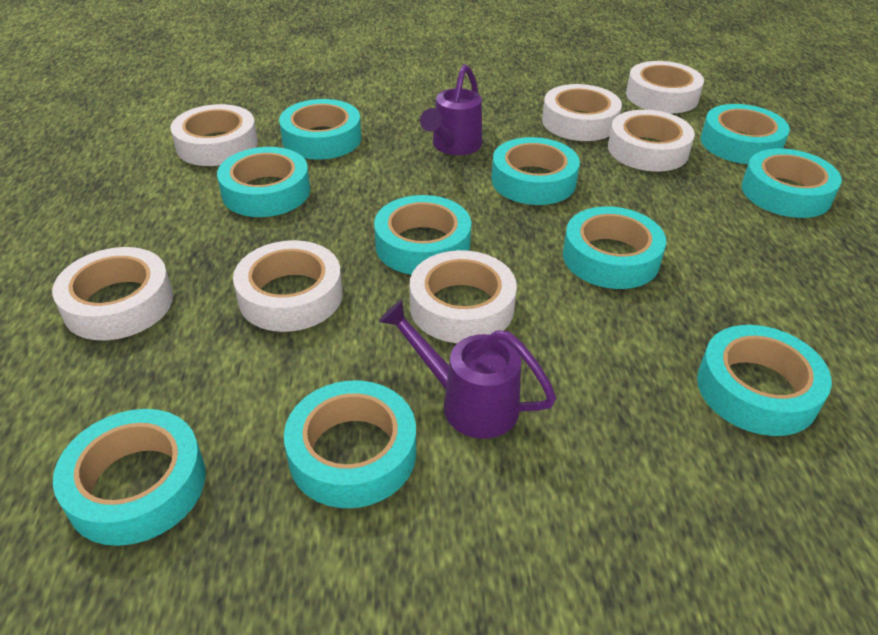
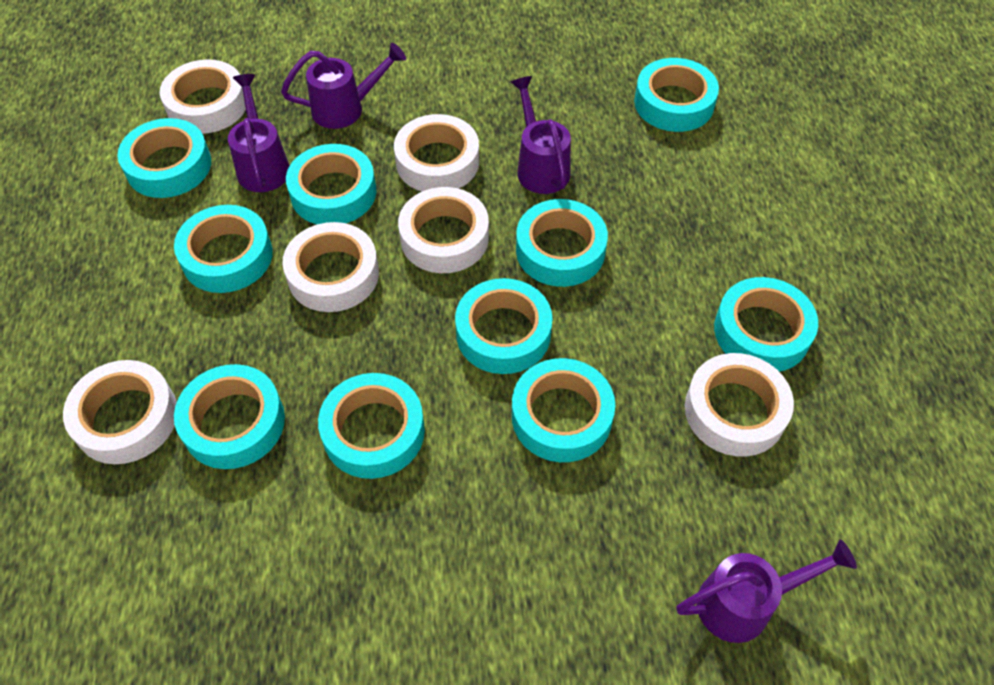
purple watering can: [379,300,556,439] [420,64,482,155] = 2 -> [228,74,290,192] [281,43,406,129] [511,76,571,194] [676,539,857,643] = 4
white tape: [52,247,173,340] [170,104,258,166] [233,240,343,332] [410,250,517,343] [542,84,622,141] [608,110,695,171] [626,61,704,113] = 7 -> [63,360,177,464] [160,59,246,134] [282,222,379,312] [394,114,479,191] [398,187,489,273] [685,353,794,457] = 6

